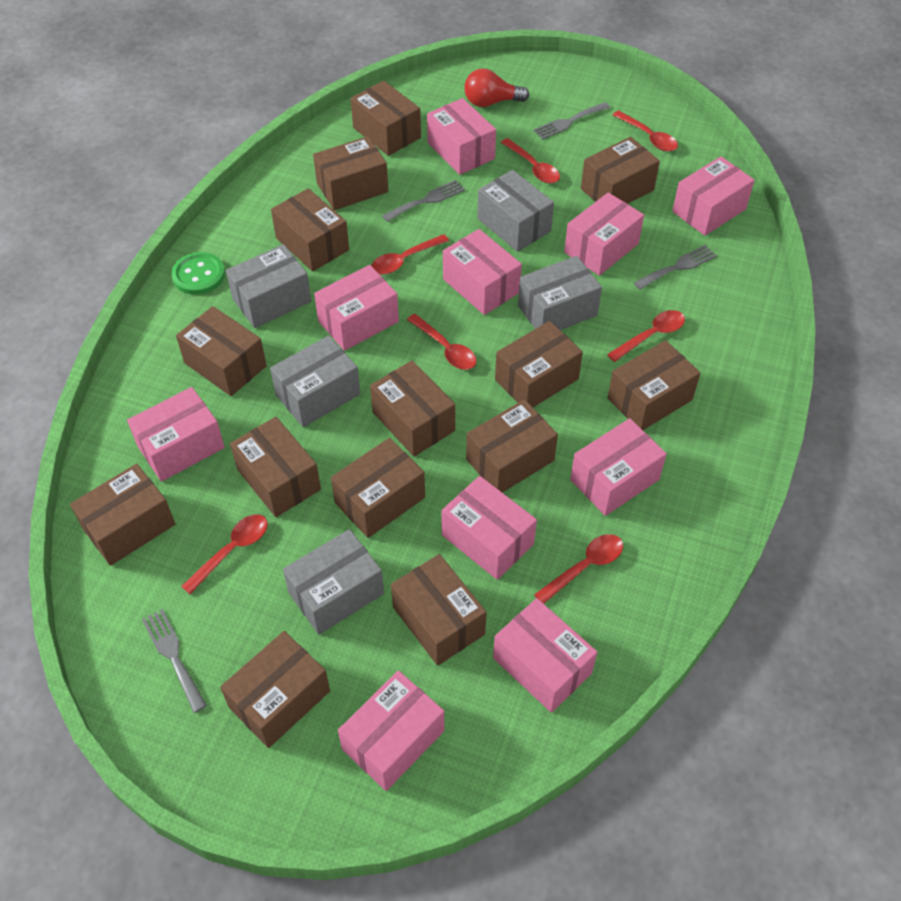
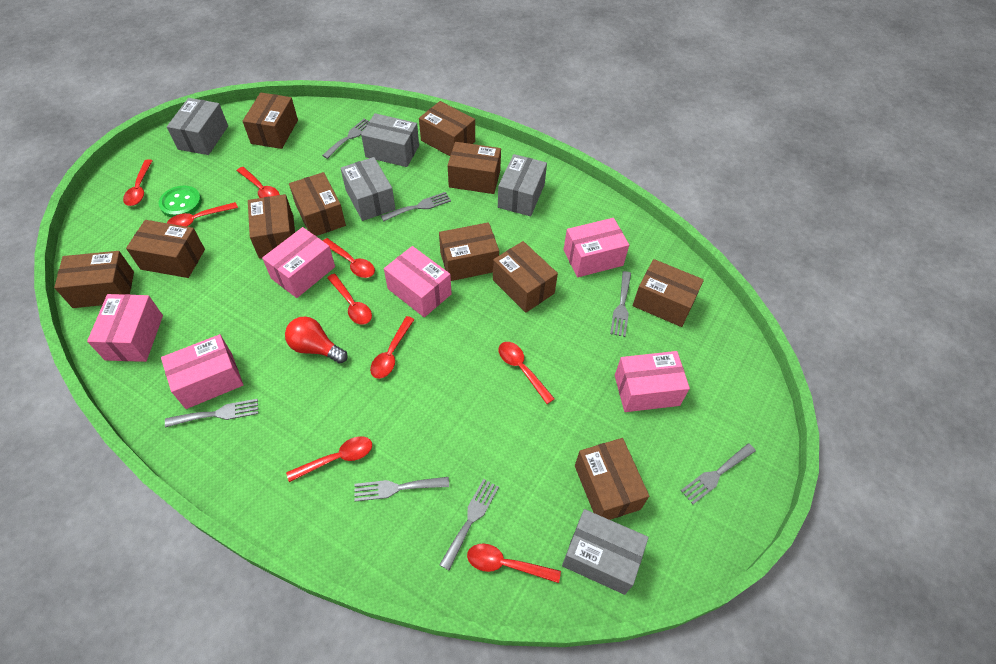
brown box: [70,464,175,566] [176,306,267,396] [220,631,330,748] [230,417,321,517] [271,188,349,272] [313,136,388,210] [331,438,425,538] [350,81,421,156] [370,360,455,457] [391,554,487,666] [466,399,558,493] [495,321,583,407] [581,137,660,204] [608,340,700,430] = 14 -> [54,251,134,308] [126,220,205,278] [243,92,298,149] [248,194,295,259] [289,172,346,236] [419,101,475,156] [439,222,499,281] [448,142,501,194] [493,241,558,313] [575,438,649,520] [633,259,704,327] = 11
grey fork: [142,609,207,713] [382,180,465,222] [533,102,610,140] [634,245,717,290] = 4 -> [165,399,258,428] [322,118,368,159] [354,477,449,502] [381,192,451,221] [439,479,499,570] [610,271,631,337] [681,443,756,504] = 7
pink box: [127,387,225,482] [314,265,399,351] [338,670,444,791] [427,98,496,175] [441,476,537,580] [443,229,522,315] [493,598,597,713] [564,192,644,276] [570,418,667,516] [672,156,755,236] = 10 -> [87,294,163,362] [161,334,243,409] [262,227,335,298] [384,246,452,317] [564,218,629,277] [615,351,690,412] = 6
red spoon: [181,514,268,594] [371,234,449,275] [407,314,477,370] [501,138,560,183] [534,534,623,604] [607,310,685,362] [613,110,678,152] = 7 -> [123,159,153,206] [167,202,238,227] [237,167,280,198] [286,436,372,482] [323,238,375,278] [327,273,372,325] [370,316,415,379] [467,544,561,583] [499,342,555,404] = 9

